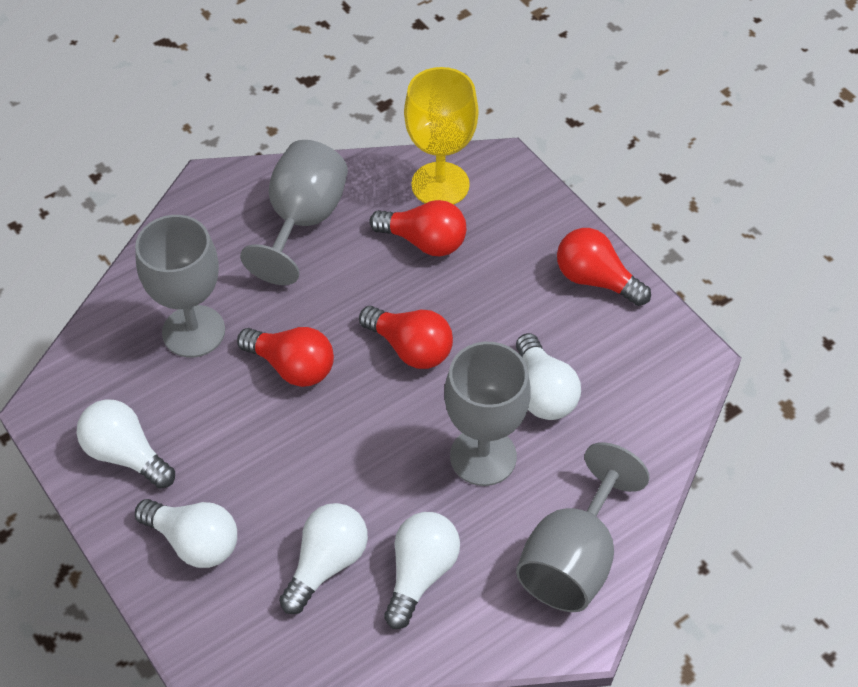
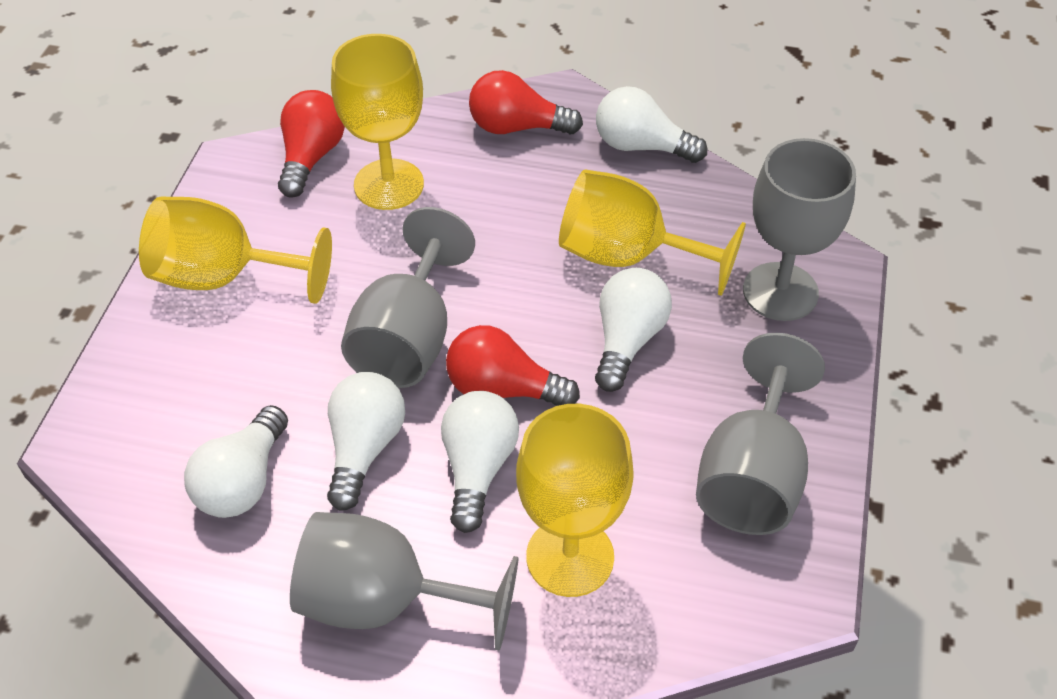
red light bulb: [237,327,334,387] [359,306,453,369] [369,200,466,256] [557,228,651,306] = 4 -> [278,90,345,198] [446,325,580,405] [469,70,583,135] = 3
yellow goblet: [404,67,478,205] = 1 -> [139,197,332,304] [331,34,424,210] [516,404,634,597] [559,170,746,296] = 4

